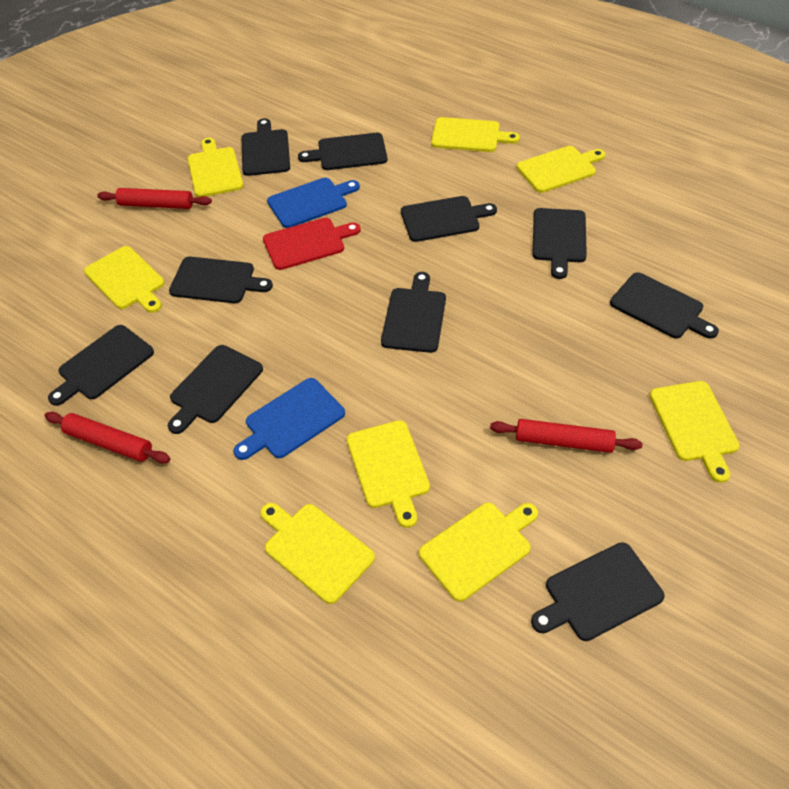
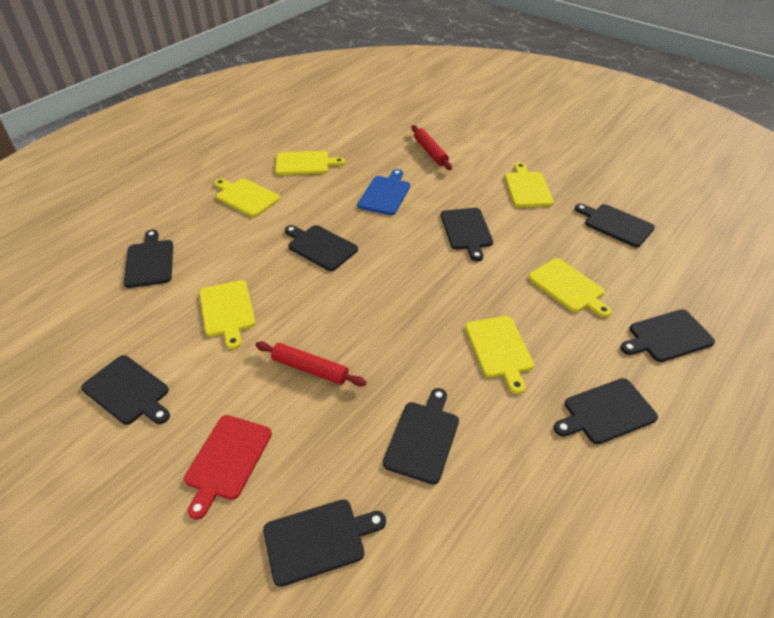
black cutting board: [48,325,154,406] [168,345,263,434] [169,257,273,303] [242,118,290,176] [298,133,387,170] [381,272,446,353] [401,196,497,242] [531,542,664,641] [532,208,587,279] [610,272,719,339] = 10 -> [81,355,170,425] [124,230,173,288] [263,499,386,587] [285,225,358,271] [383,388,459,485] [441,208,493,261] [554,378,658,444] [575,204,655,247] [620,309,715,362] = 9
blue cutting board: [233,378,345,460] [267,178,360,228] = 2 -> [358,169,410,215] = 1
red rolling pin: [44,412,170,463] [97,188,212,209] [490,419,642,453] = 3 -> [255,341,366,387] [411,125,452,170] = 2
yellow cutting board: [84,246,164,313] [188,138,244,197] [260,503,375,604] [347,420,430,528] [419,503,538,602] [431,117,520,152] [517,146,605,193] [649,381,740,483] = 8 -> [199,280,255,349] [214,178,280,217] [275,151,345,175] [465,316,534,394] [505,163,554,207] [528,258,612,317] = 6

